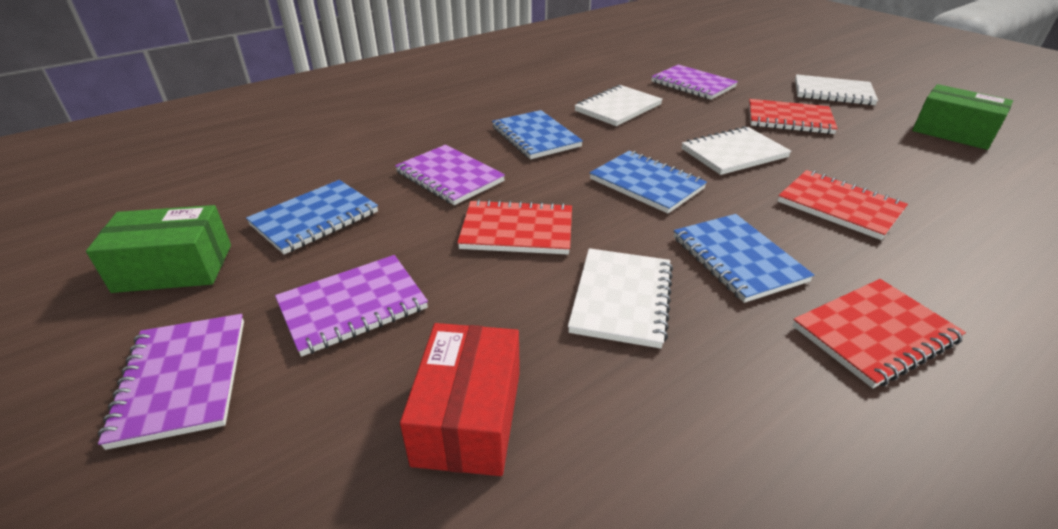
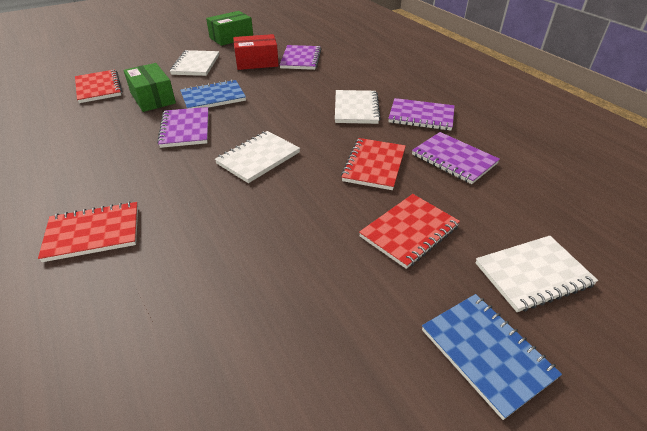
blue notebook: [246,180,378,254] [492,110,583,159] [590,151,707,213] [674,214,814,303] = 4 -> [180,79,246,109] [422,294,562,420] = 2

